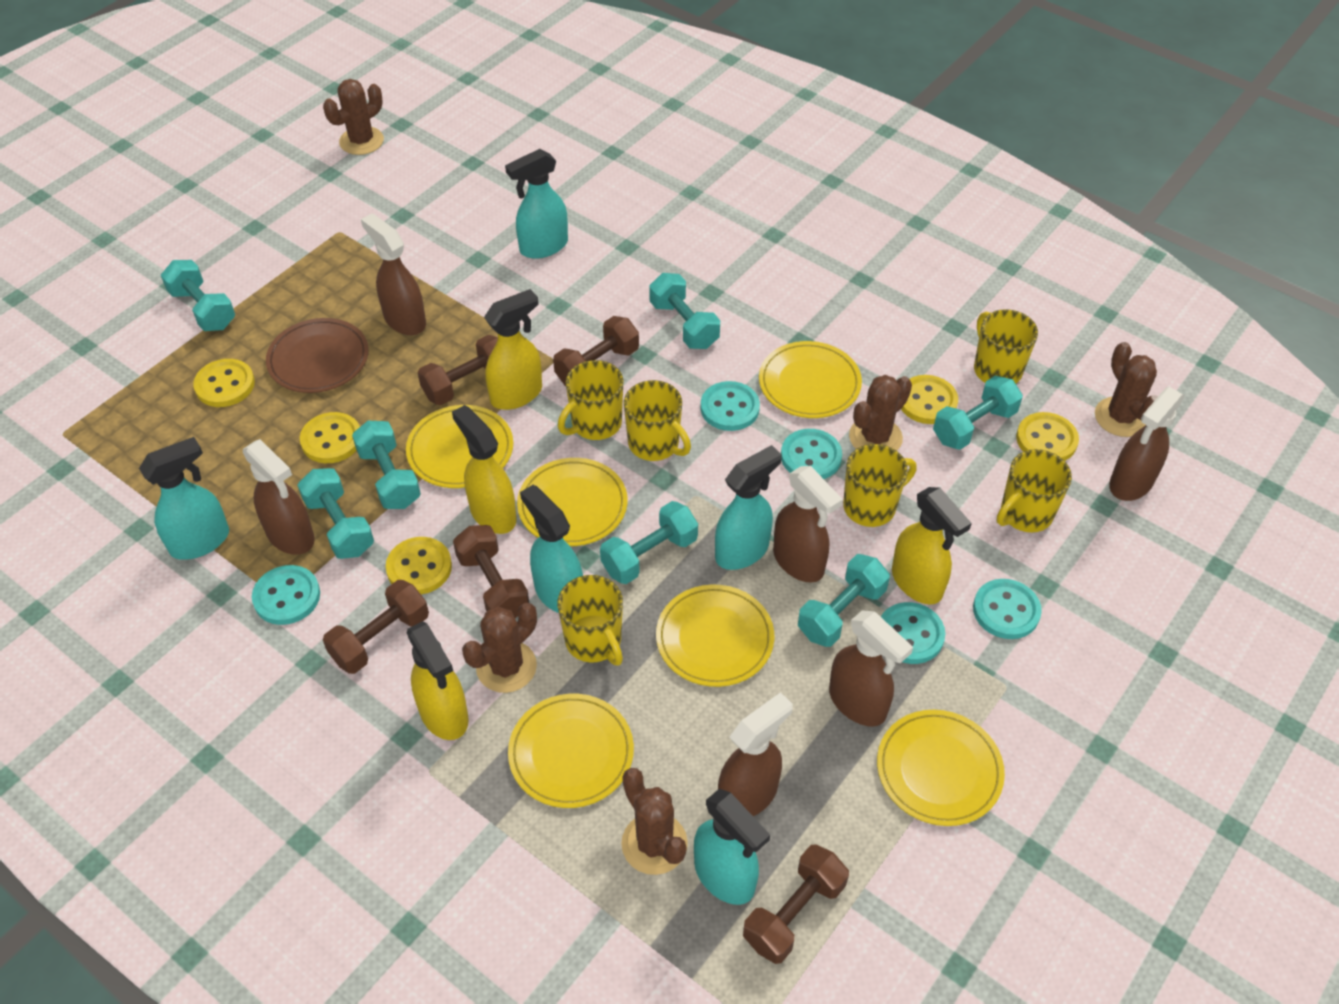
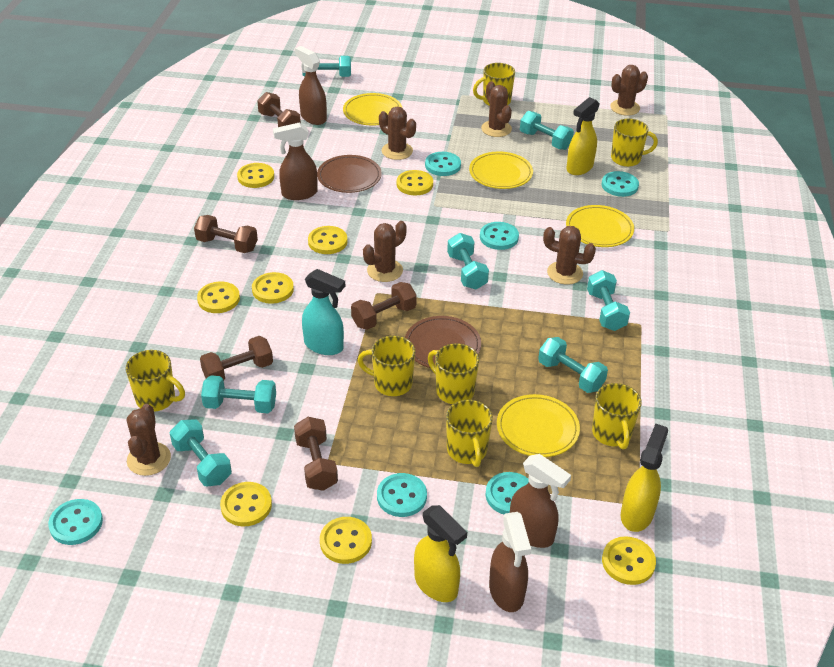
brown cactus: [323,79,384,155] [462,603,537,693] [621,768,688,875] [849,375,912,451] [1095,342,1158,437] = 5 -> [127,404,171,476] [363,221,407,282] [379,106,416,160] [481,82,512,137] [543,226,596,285] [610,65,648,116] = 6
brown plate: [266,318,369,393] = 1 -> [317,155,382,193] [405,316,481,368] = 2
brown spray bottle: [243,439,315,555] [361,213,426,335] [718,692,793,816] [773,466,843,582] [829,610,913,726] [1109,387,1185,501] = 6 -> [273,123,317,200] [295,46,327,125] [489,512,531,612] [510,454,571,548] = 4
turquoise button: [252,565,320,625] [701,381,760,431] [781,429,842,479] [881,602,945,664] [973,579,1042,639] = 5 -> [48,499,103,545] [377,473,427,517] [425,152,461,176] [480,222,519,250] [486,472,529,514] [602,171,639,197] = 6
turquoise spray bottle: [139,437,229,560] [505,149,568,259] [520,485,583,613] [694,789,770,905] [715,445,782,570] = 5 -> [302,269,345,355] = 1
yellow button: [193,359,255,407] [300,412,360,463] [386,537,452,595] [901,375,958,424] [1016,412,1079,461] = 5 -> [197,281,240,313] [220,482,272,526] [237,163,274,188] [252,272,294,304] [308,226,347,254] [320,517,372,564] [397,170,433,195] [602,536,656,585] = 8
yellow mug: [557,575,623,665] [558,360,623,440] [624,380,691,461] [843,444,917,527] [974,309,1038,383] [997,449,1072,533] = 6 -> [125,350,185,412] [358,336,415,396] [428,343,479,404] [446,400,493,467] [473,63,515,106] [592,383,642,450] [611,118,658,167] = 7
yellow plate: [406,405,513,488] [508,694,634,808] [517,458,628,546] [656,584,774,687] [759,341,862,418] [877,710,1005,826] = 6 -> [343,93,402,126] [469,151,533,189] [497,394,580,457] [566,205,634,247] = 4
yellow spray bottle: [407,621,469,740] [452,405,517,534] [484,289,542,410] [892,487,972,605] = 4 -> [414,505,467,602] [566,97,600,175] [621,423,668,532] = 3

